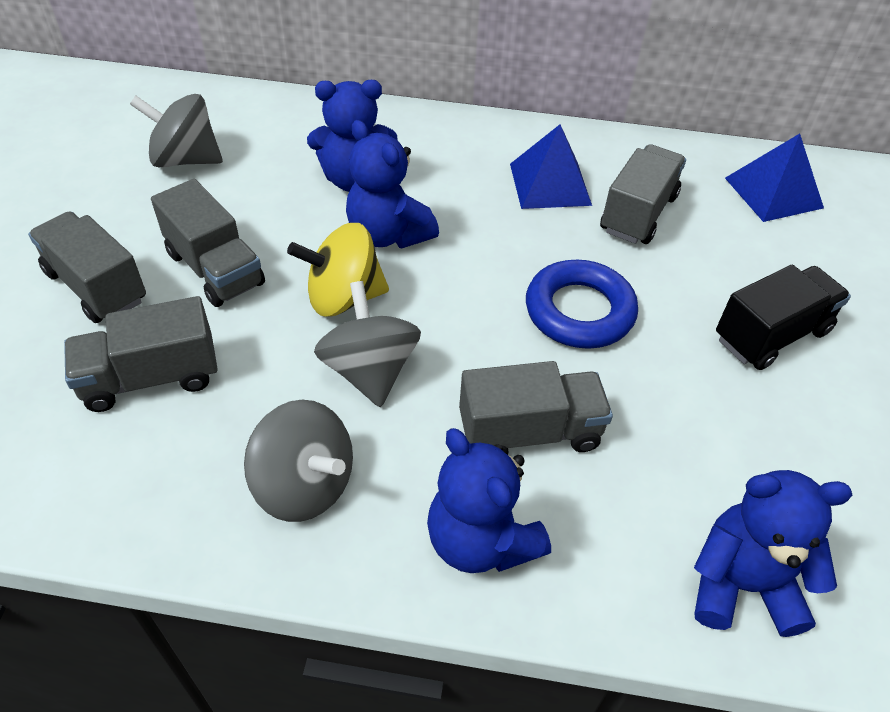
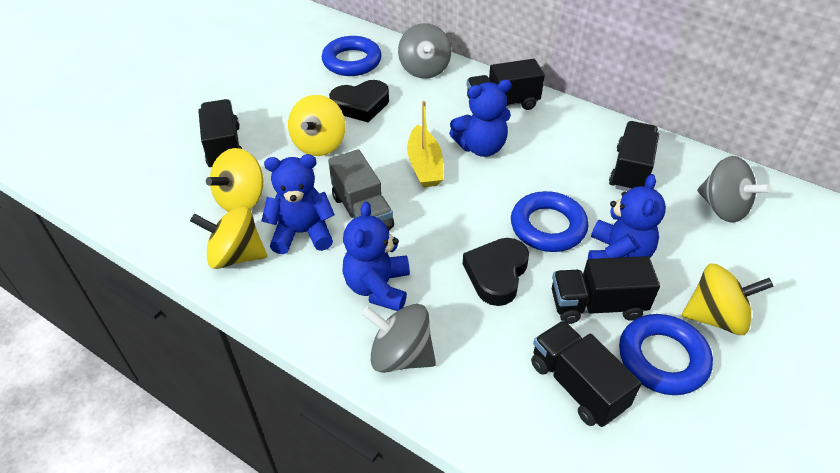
black heart: none = 0 -> [329,80,389,123] [463,238,529,306] = 2
black truck: [716,265,851,370] = 1 -> [198,99,242,167] [467,59,545,110] [531,320,642,427] [552,256,660,324] [609,121,659,191] = 5
blue pyramid: [510,124,592,209] [725,134,824,222] = 2 -> none = 0
blue ring: [526,260,638,349] = 1 -> [322,36,382,76] [511,191,588,252] [619,314,713,395] = 3
grey truck: [28,211,146,323] [64,296,218,412] [151,179,265,307] [459,361,613,455] [600,144,686,244] = 5 -> [328,149,394,228] = 1
yellow boat: none = 0 -> [407,101,443,187] = 1
yellow spinning top: [287,223,389,317] = 1 -> [190,206,267,269] [206,148,263,212] [288,95,346,156] [682,264,774,335] = 4

